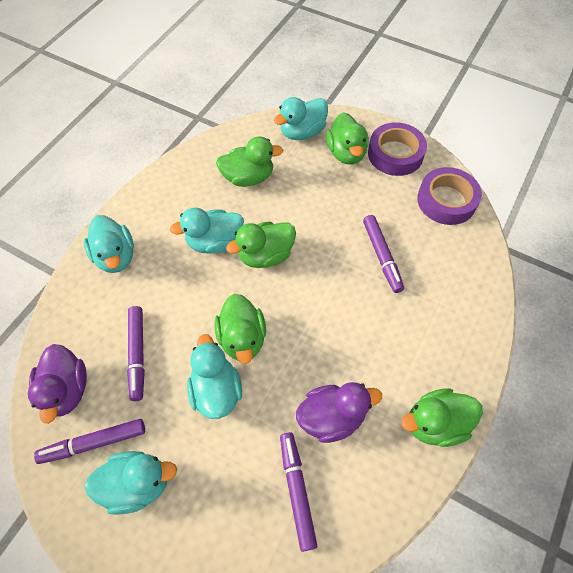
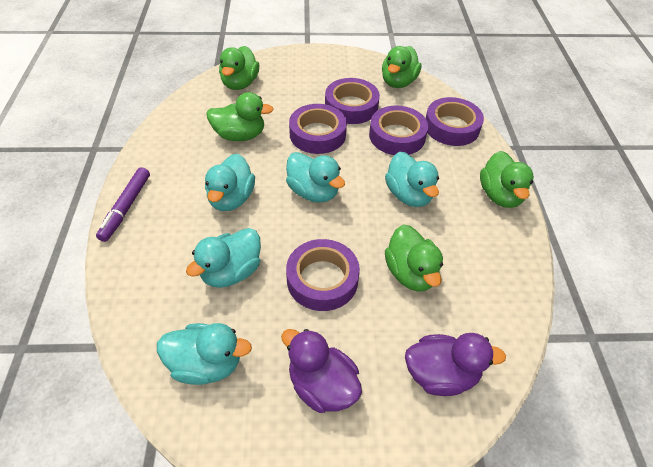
purple marker: [34,419,145,464] [127,306,145,401] [280,432,317,552] [363,215,404,293] = 4 -> [96,167,150,242] = 1
purple tape: [368,122,427,176] [417,167,482,225] = 2 -> [286,239,360,311] [289,104,347,154] [325,78,380,124] [369,106,428,155] [426,97,484,146] = 5

